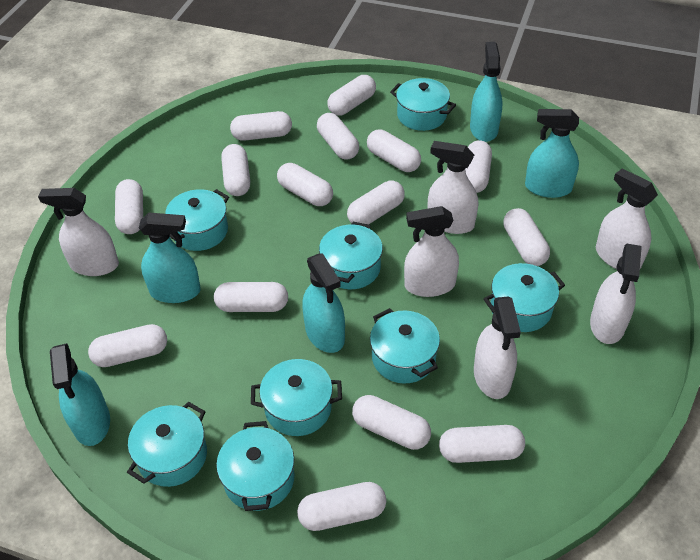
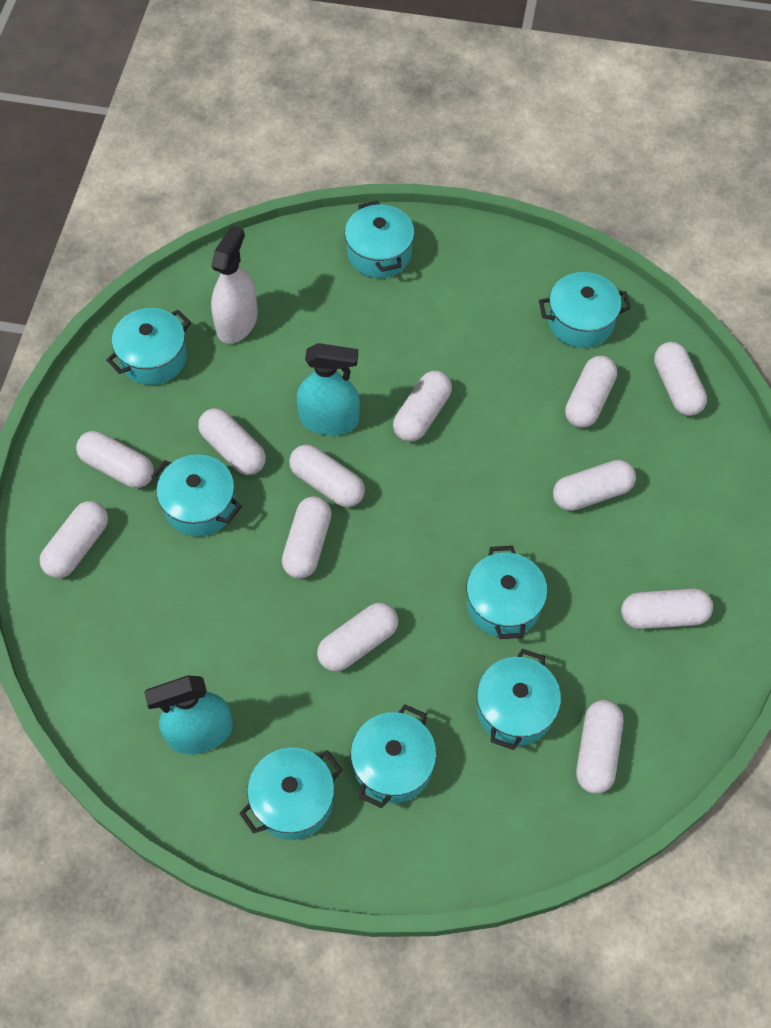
turquoise spray bottle: [50,343,110,446] [139,213,201,303] [302,253,345,353] [470,42,502,142] [525,109,579,198] = 5 -> [144,676,233,754] [297,343,360,435] = 2
white capsule: [88,324,167,367] [115,179,143,234] [214,282,288,312] [221,144,250,196] [230,111,292,141] [277,163,333,206] [297,482,386,531] [317,113,359,160] [327,75,376,115] [347,181,405,224] [352,395,431,450] [367,129,421,172] [439,425,525,463] [465,140,492,193] [503,208,550,266] = 15 -> [40,501,108,578] [76,431,154,488] [198,408,266,475] [282,496,332,579] [289,445,365,507] [317,603,398,672] [393,371,452,442] [553,460,636,511] [565,356,617,428] [576,700,623,794] [621,588,713,629] [654,342,707,416] = 12
white spray bottle: [38,188,119,276] [404,206,459,297] [428,141,478,234] [474,297,521,399] [590,244,642,344] [596,169,658,269] = 6 -> [211,225,258,344] = 1

